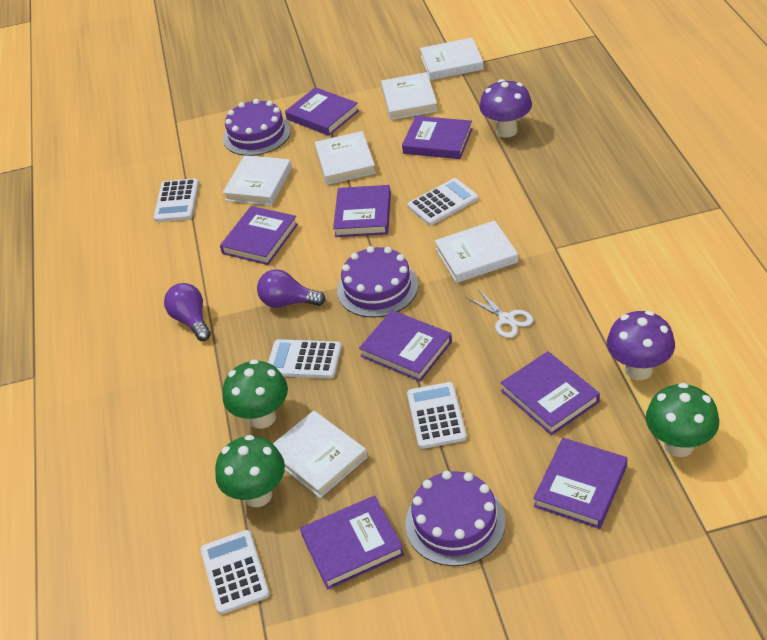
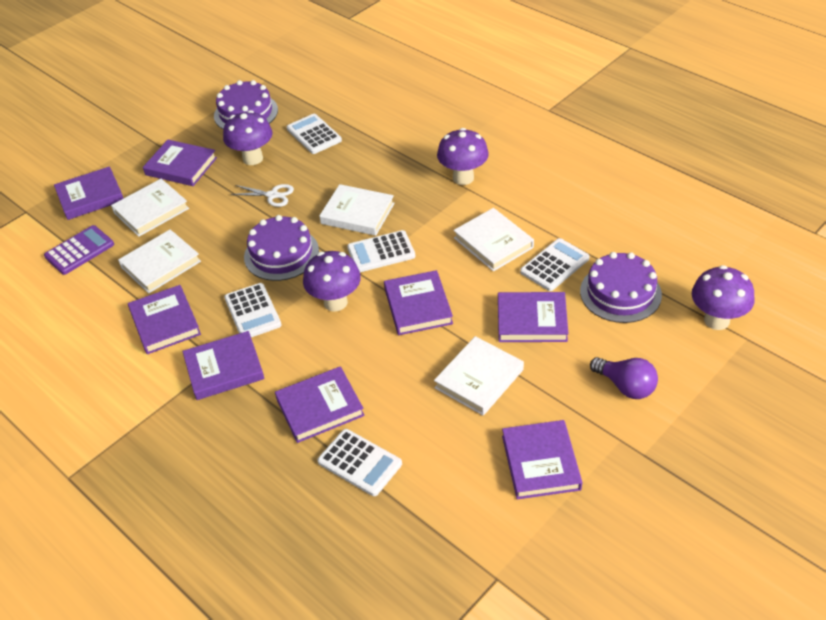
green mushroom: [215,435,285,507] [223,359,288,429] [646,383,719,457] = 3 -> none = 0
purple calculator: none = 0 -> [44,225,114,275] = 1
purple light bulb: [164,283,211,341] [257,269,326,308] = 2 -> [590,357,658,399] = 1
purple mushroom: [480,79,532,137] [607,311,675,380] = 2 -> [223,110,273,165] [303,251,361,312] [437,128,489,185] [692,265,754,330] = 4
white book: [223,155,292,206] [273,411,367,498] [315,131,376,185] [381,72,438,120] [420,38,484,80] [435,221,518,283] = 6 -> [111,179,189,237] [118,229,201,293] [319,184,395,236] [434,336,524,415] [453,208,534,271] = 5

